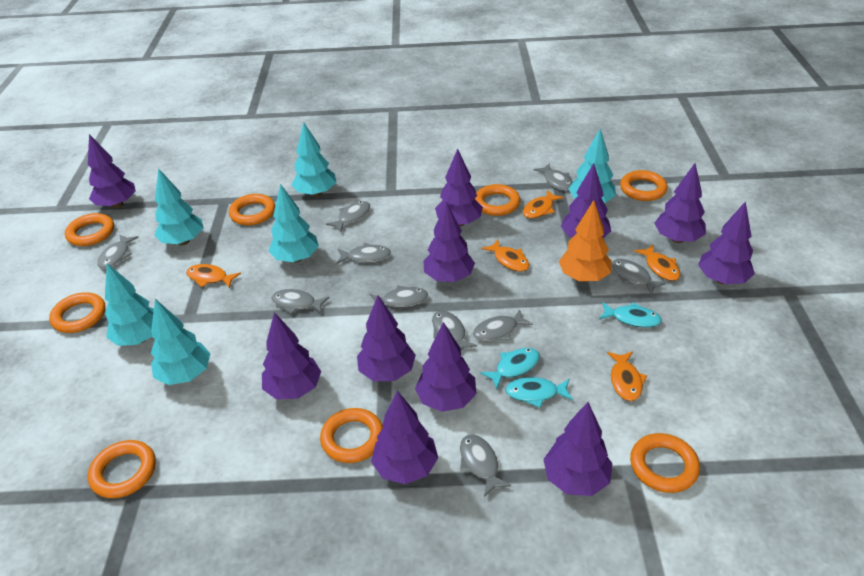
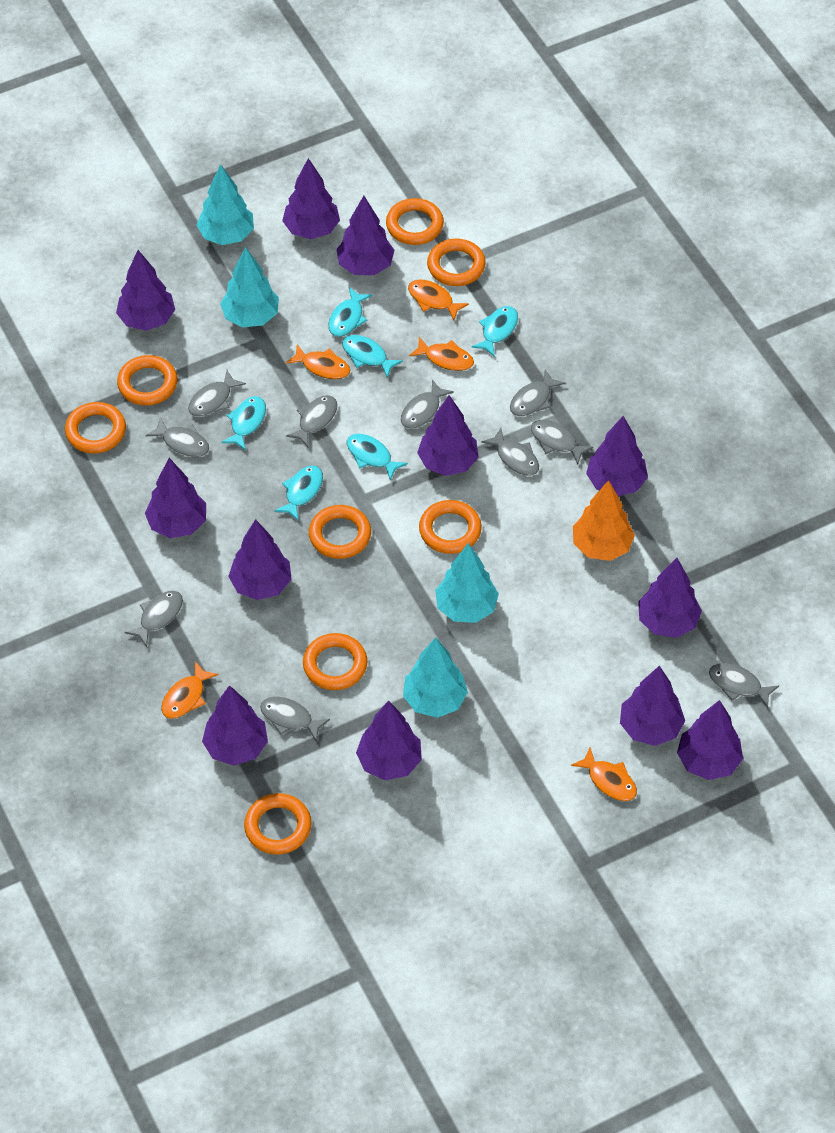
purple tree: [88,134,136,208] [262,312,321,399] [357,295,416,381] [371,391,438,484] [415,322,477,412] [423,201,475,282] [435,149,483,227] [543,402,613,496] [561,163,611,238] [654,163,706,243] [698,201,755,284] = 11 -> [116,250,175,331] [145,458,206,538] [202,685,268,766] [228,519,292,600] [282,158,340,239] [336,196,395,275] [356,700,422,780] [417,395,478,476] [586,416,648,496] [620,666,685,746] [638,558,702,638] [677,700,743,780] = 12
turquoise fish: [480,348,540,389] [505,377,573,408] [599,302,662,328] = 3 -> [221,396,266,451] [274,465,323,521] [328,287,372,337] [342,335,403,378] [347,434,408,480] [471,306,518,357] = 6
turquoise tree: [105,263,154,346] [151,299,211,385] [154,168,203,245] [269,184,319,263] [291,122,336,197] [569,129,616,203] = 6 -> [197,164,254,245] [220,247,279,327] [403,637,468,718] [435,543,499,623] = 4

